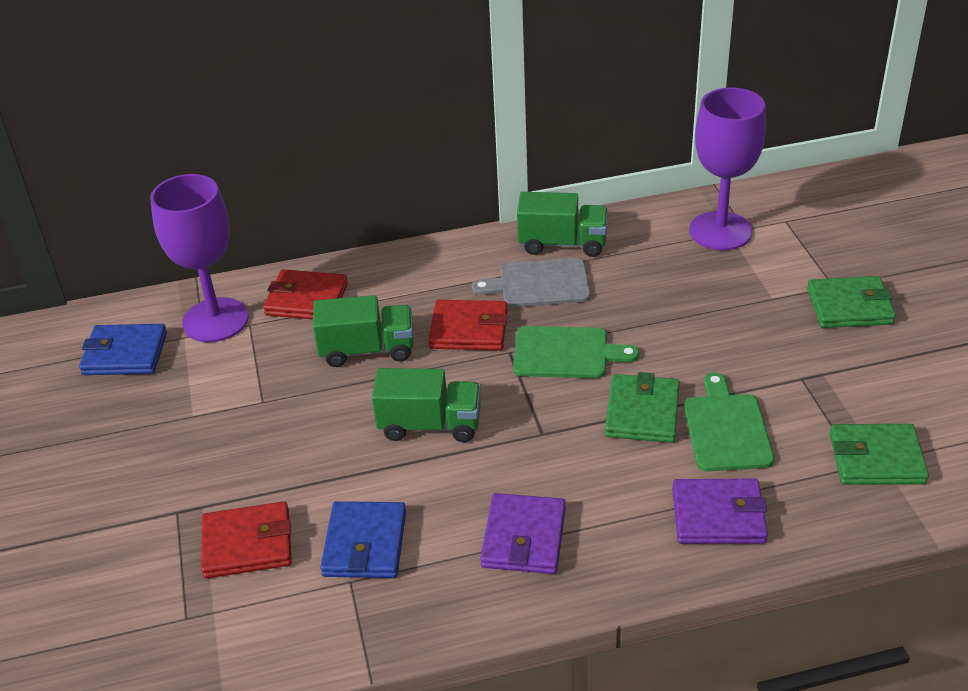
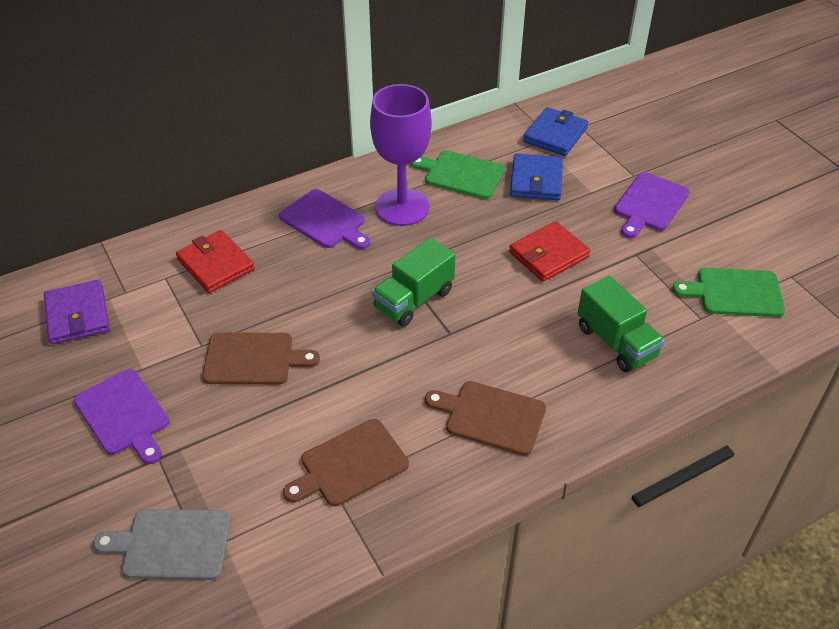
brown cutting board: none = 0 -> [202,332,320,385] [283,419,409,506] [425,381,546,456] = 3
green truck: [313,295,414,367] [372,368,481,442] [517,192,608,257] = 3 -> [372,237,455,327] [577,276,665,372] = 2
green wallet: [605,372,680,443] [807,276,896,328] [829,424,929,485] = 3 -> none = 0
purple cutting board: none = 0 -> [74,369,169,464] [279,189,371,249] [614,172,690,238] = 3
purple goblet: [150,174,249,342] [689,87,766,250] = 2 -> [370,84,432,226] = 1
purple wallet: [480,493,566,574] [672,479,768,544] = 2 -> [44,280,110,344] = 1
red wallet: [201,501,292,578] [263,269,348,319] [429,300,508,351] = 3 -> [176,230,255,293] [509,221,591,282] = 2

